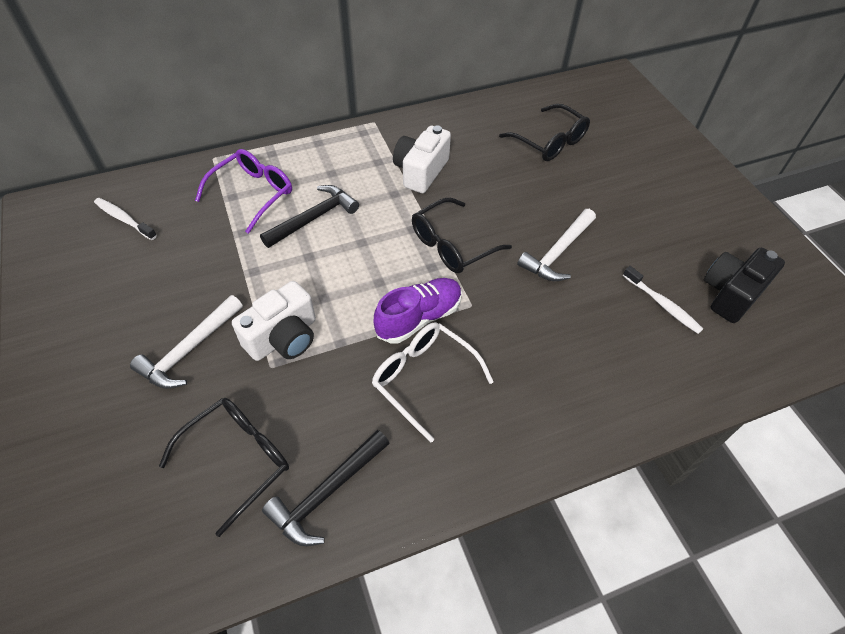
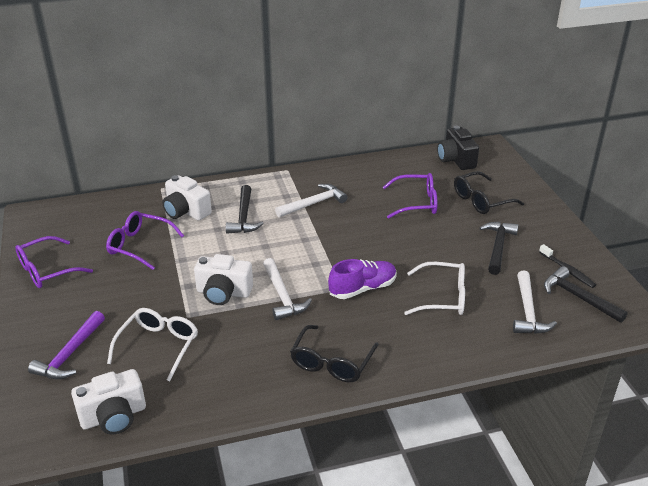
black glasses: [159,398,289,537] [412,198,512,273] [499,104,590,161] = 3 -> [290,325,379,382] [454,171,524,214] = 2
black hammer: [260,185,359,248] [262,430,390,546] = 2 -> [226,185,264,234] [480,222,519,275] [544,266,628,323] = 3
black toothbrush: none = 0 -> [539,244,596,288] = 1
purple glasses: [195,149,292,234] = 1 -> [15,236,93,288] [106,211,184,270] [383,173,437,219] = 3
purple hammer: none = 0 -> [28,311,105,379] = 1
white camera: [232,281,316,361] [393,125,451,193] = 2 -> [71,369,146,435] [162,175,212,221] [194,254,253,305] = 3
white glasses: [372,322,493,443] = 1 -> [107,308,198,381] [404,262,465,315] = 2
white hammer: [130,295,243,389] [517,209,596,281] = 2 -> [263,258,312,320] [275,184,348,217] [513,271,557,334] = 3
white toothbrush: [94,198,157,240] [623,266,703,334] = 2 -> none = 0

